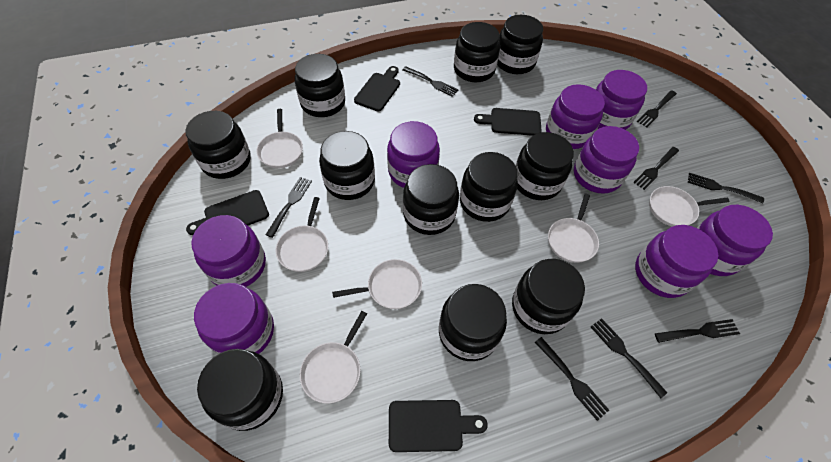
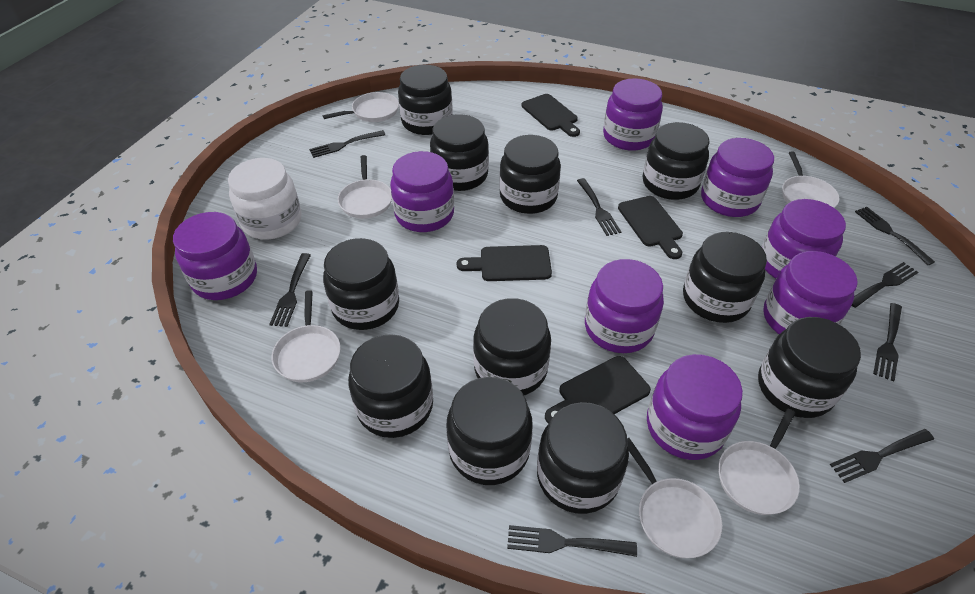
white jar: none = 0 -> [228,158,301,240] = 1

